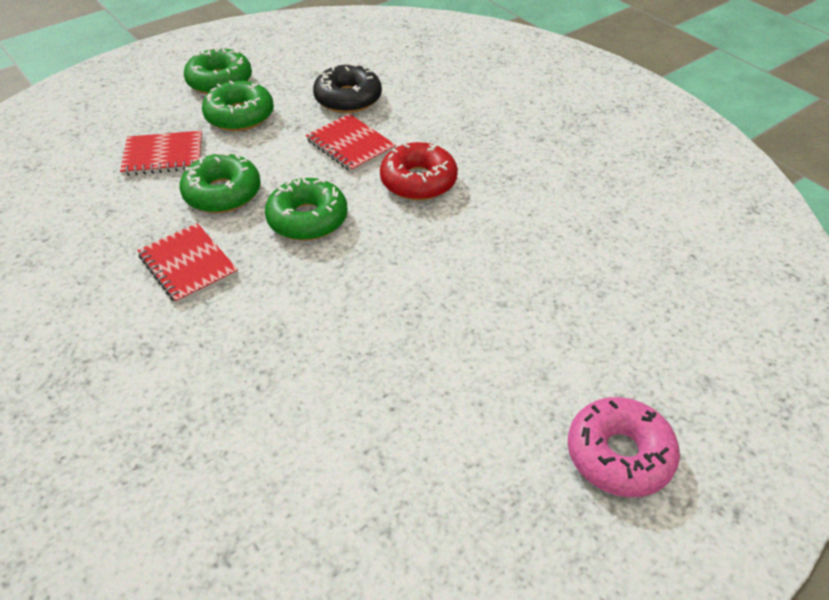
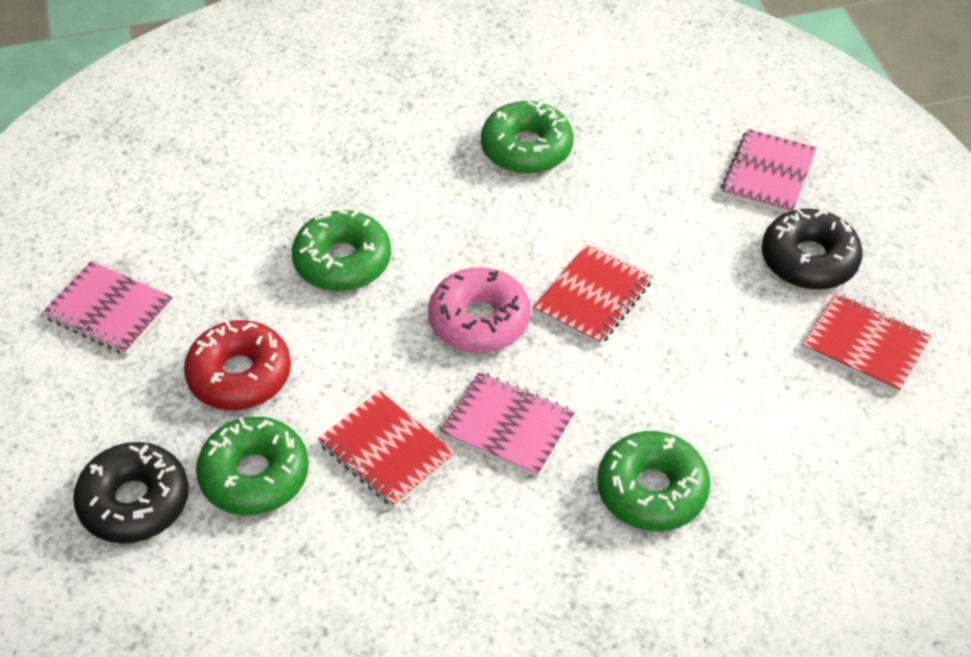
black donut: [313,63,382,113] = 1 -> [73,442,189,543] [762,208,863,290] = 2
pink notebook: none = 0 -> [42,261,173,355] [440,372,575,477] [721,129,817,213] = 3

